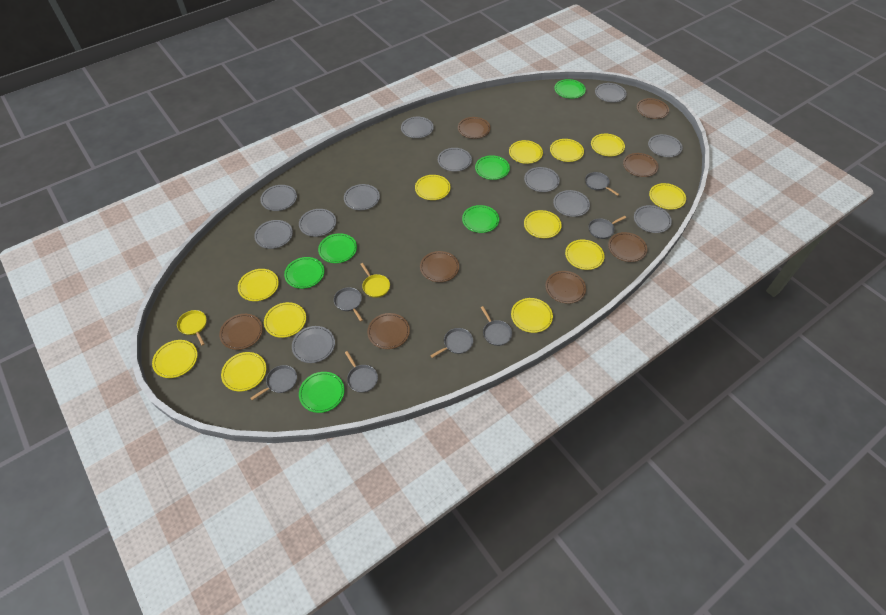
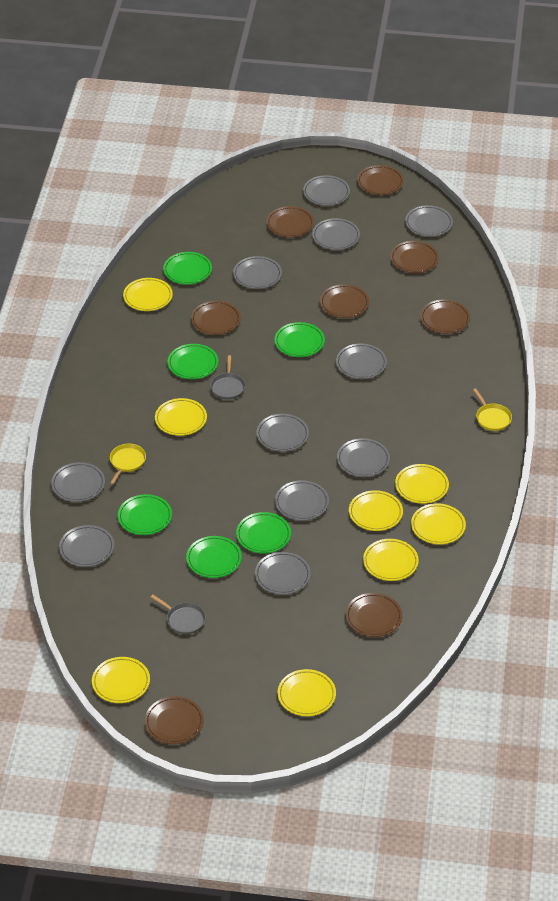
grey pan: [251,365,297,400] [334,287,363,322] [345,351,378,393] [430,328,473,358] [481,306,512,346] [585,172,619,196] [589,216,626,239] = 7 -> [151,595,206,634] [210,355,245,399] = 2
grey plate: [254,220,293,249] [260,185,297,211] [292,326,335,363] [299,209,336,237] [344,184,380,210] [401,117,434,138] [438,148,472,171] [524,167,560,192] [553,190,590,217] [595,83,627,103] [634,205,672,233] [648,134,683,157] = 12 -> [51,462,105,502] [59,525,114,567] [233,256,282,289] [255,552,311,595] [256,414,309,452] [275,480,329,521] [303,175,350,206] [312,218,360,250] [336,343,387,379] [337,438,390,477] [405,205,453,237] = 11
yellow plate: [152,340,197,378] [221,352,266,391] [238,269,279,301] [264,302,306,338] [415,175,451,200] [509,140,543,164] [511,298,553,333] [524,210,562,238] [550,139,584,162] [565,240,605,270] [591,134,625,156] [649,183,686,210] = 12 -> [92,657,150,703] [123,278,173,311] [155,398,207,436] [278,669,336,716] [349,490,403,531] [363,539,419,581] [395,464,449,504] [411,503,466,545] = 8

